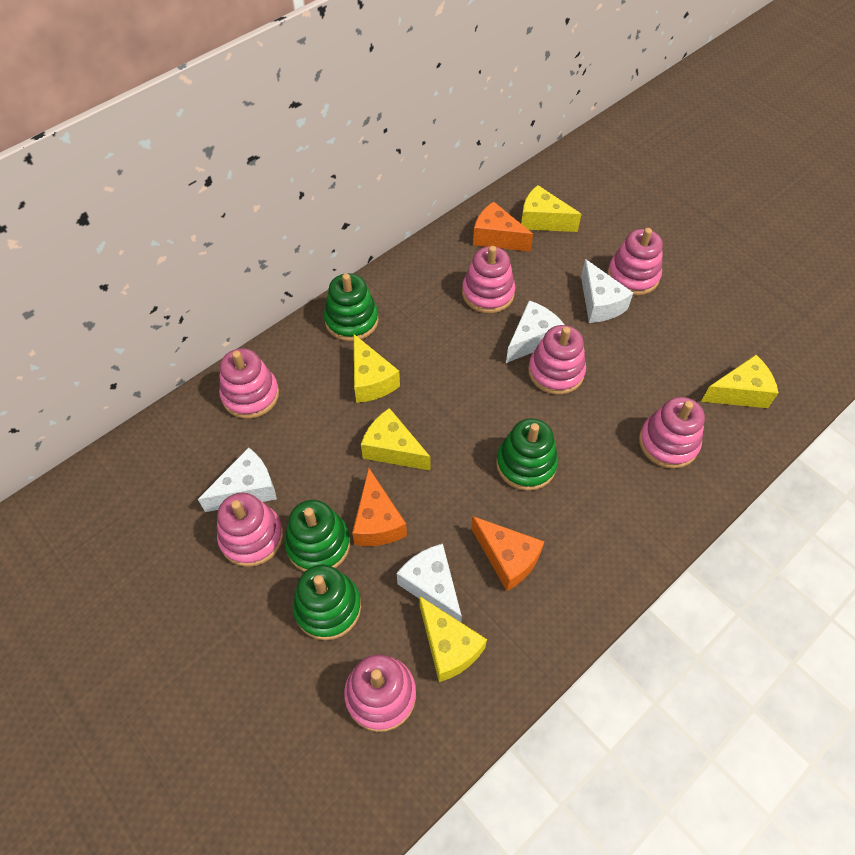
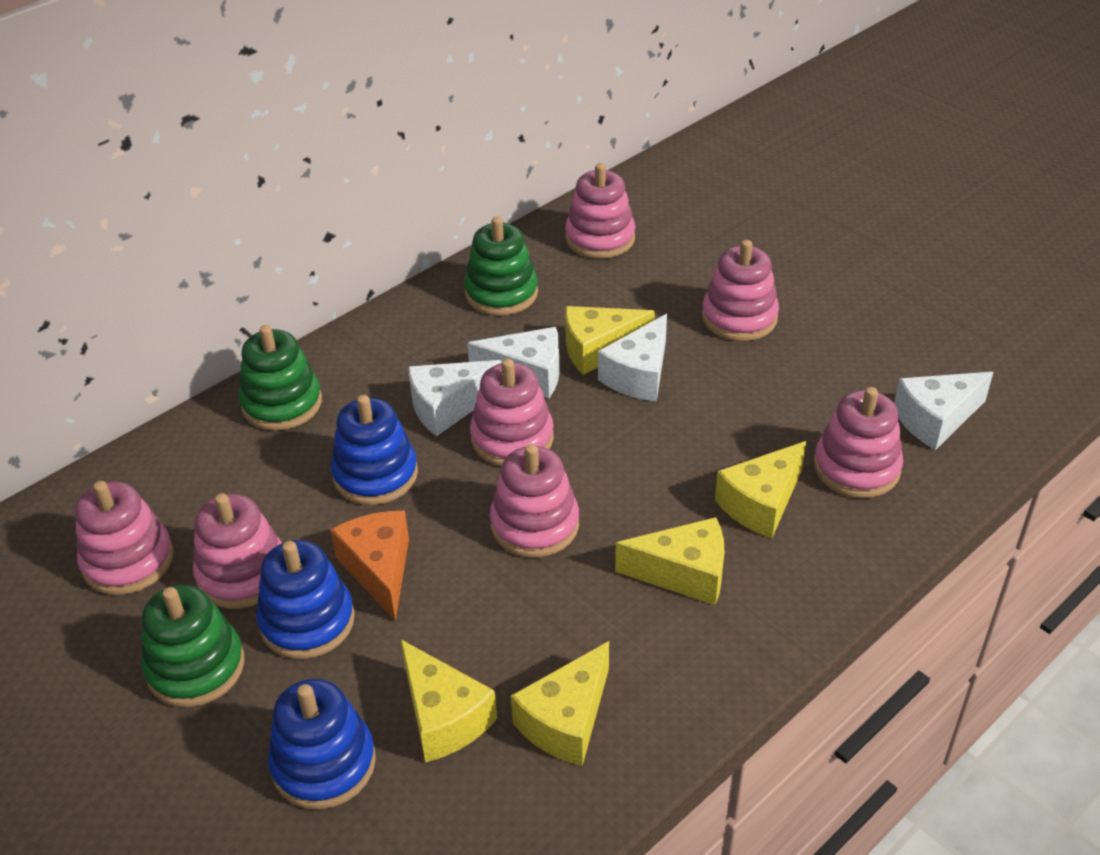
blue stacking toy: none = 0 -> [256,540,355,659] [268,679,376,810] [331,395,418,505] = 3
green stacking toy: [285,500,350,572] [293,565,361,640] [324,273,379,342] [496,418,558,491] = 4 -> [141,585,244,707] [239,325,322,431] [464,216,538,316] = 3
orange cheese: [352,468,407,546] [471,516,545,591] [473,202,533,252] = 3 -> [330,510,409,621] = 1

